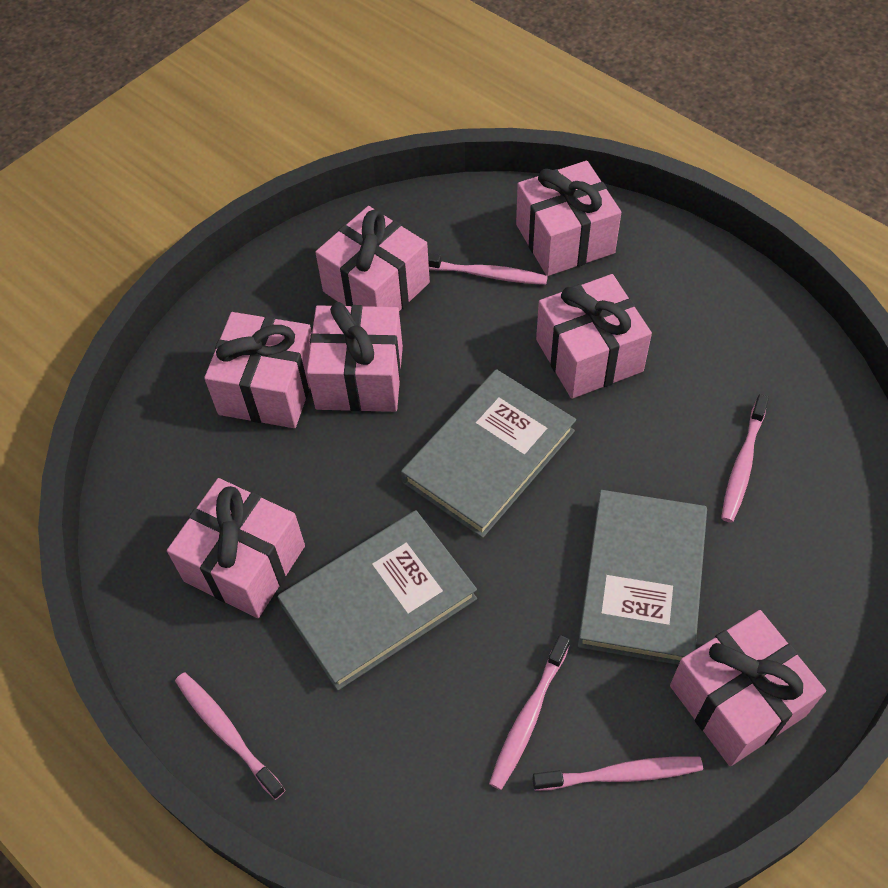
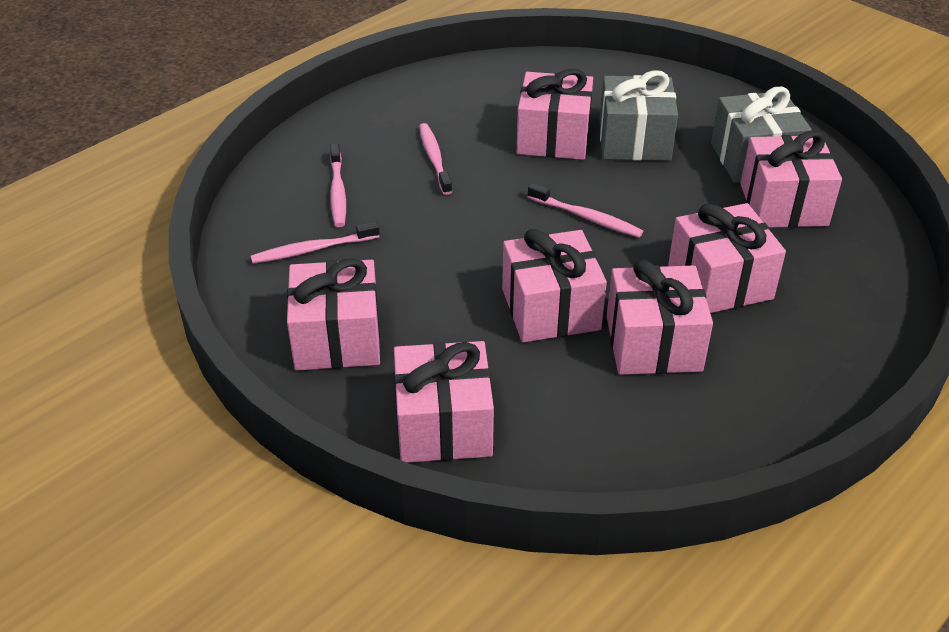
grey book: [277,510,477,691] [401,369,576,538] [578,490,707,665] = 3 -> none = 0
grey gift: none = 0 -> [599,70,678,161] [711,87,812,183] = 2
pink toothbrush: [175,672,285,800] [428,253,548,285] [489,635,570,790] [532,757,703,791] [721,394,769,523] = 5 -> [251,222,380,264] [330,144,346,227] [419,123,452,195] [528,183,643,238] = 4

